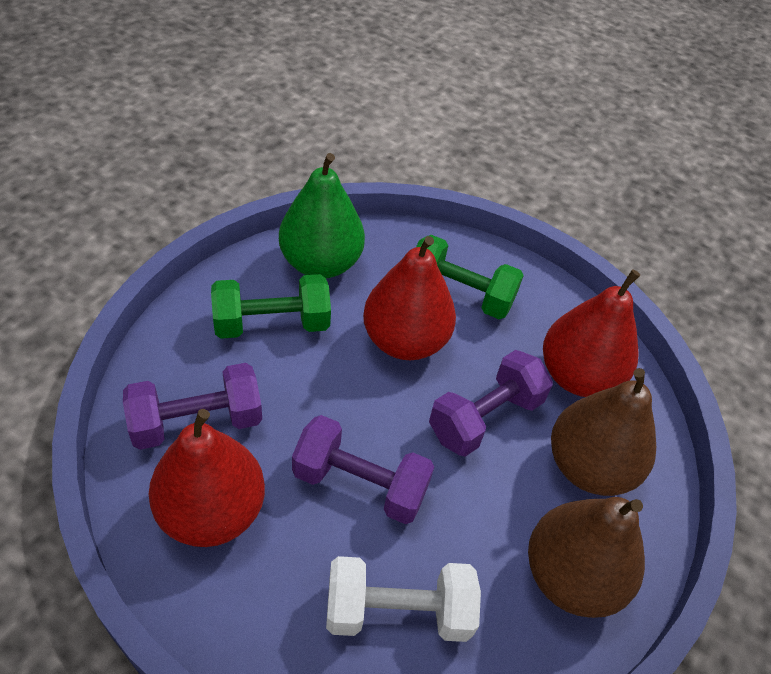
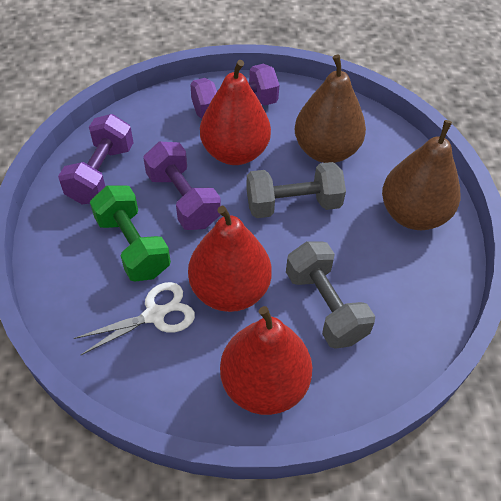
green dumbbell: [211,274,331,339] [416,235,524,319] = 2 -> [90,185,171,281] = 1
green pear: [279,153,365,278] = 1 -> none = 0
grey dumbbell: none = 0 -> [246,162,346,218] [286,242,375,349] = 2
white dumbbell: [326,556,481,642] = 1 -> none = 0
white scissors: none = 0 -> [74,282,195,355] = 1

